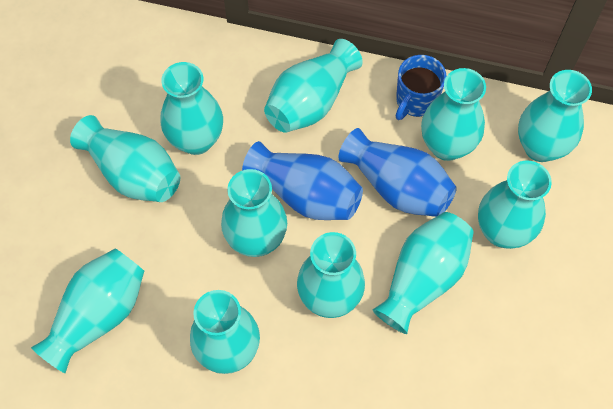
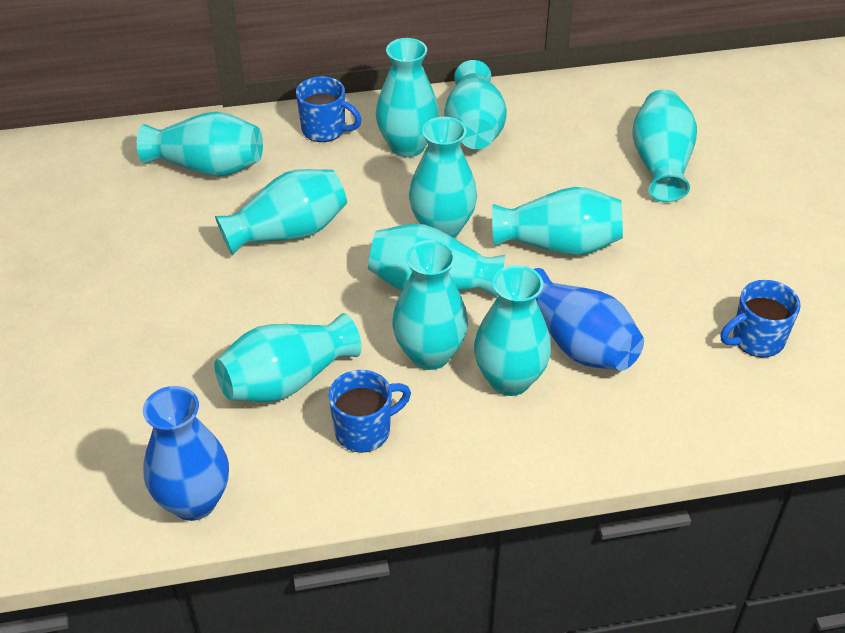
blue mug: [396,55,446,120] = 1 -> [296,76,362,142] [328,370,411,453] [721,280,801,357] = 3

